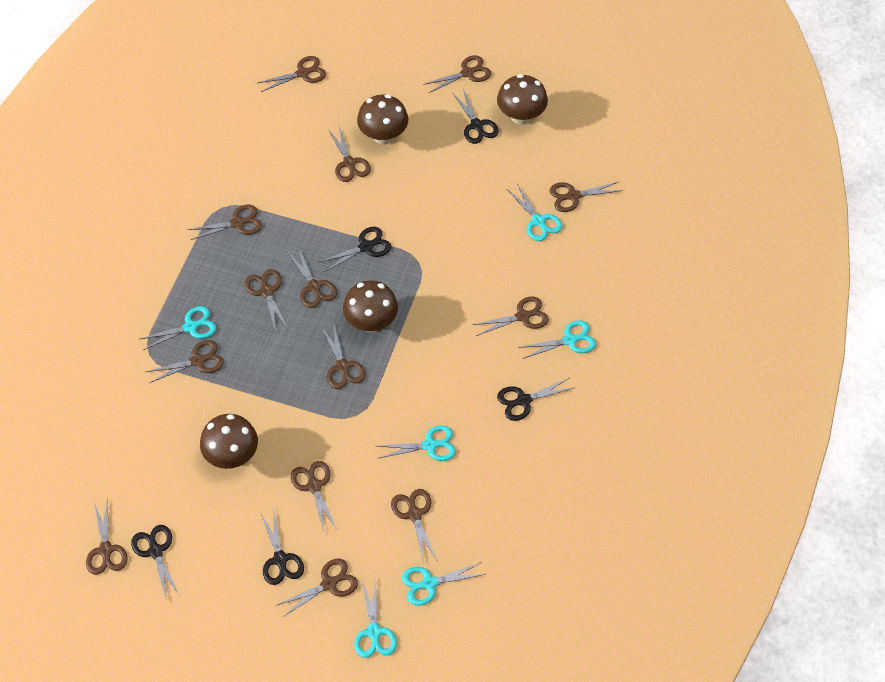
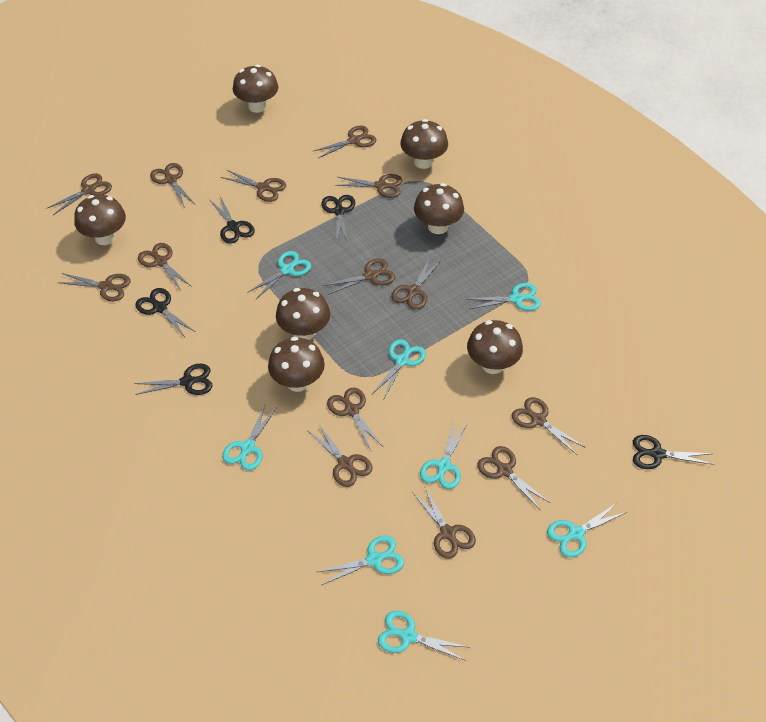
brown mushroom: [200,414,258,469] [343,280,398,332] [357,94,408,145] [497,74,548,125] = 4 -> [74,195,126,245] [233,65,278,113] [268,337,325,392] [276,288,330,340] [400,119,448,169] [414,183,464,234] [467,320,523,374] = 7
turquoise scissors: [140,306,216,350] [354,579,397,658] [377,425,456,461] [402,562,486,606] [507,184,562,241] [519,320,596,359] = 6 -> [222,405,277,470] [247,251,311,299] [318,536,404,585] [372,339,426,400] [378,611,468,661] [420,423,467,489] [469,283,541,311] [547,502,627,557] = 8

